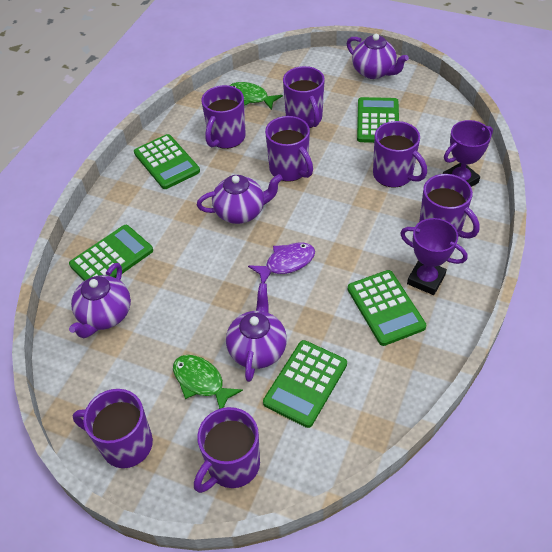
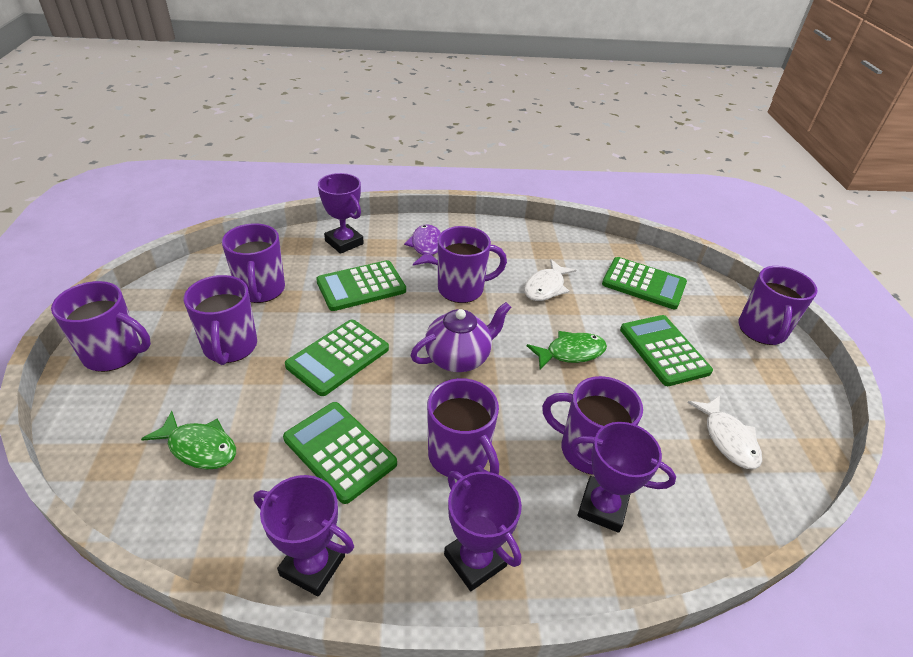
purple teapot: [69,263,131,338] [197,174,283,224] [226,283,287,382] [347,34,409,79] = 4 -> [411,302,511,372] = 1
purple trophy: [400,218,467,295] [443,120,493,187] = 2 -> [254,475,354,597] [318,173,364,254] [444,471,522,591] [570,422,676,533] = 4
white fish: none = 0 -> [524,259,576,301] [687,396,762,469] = 2

